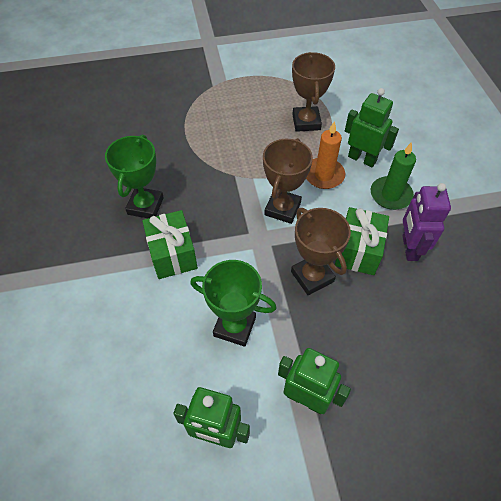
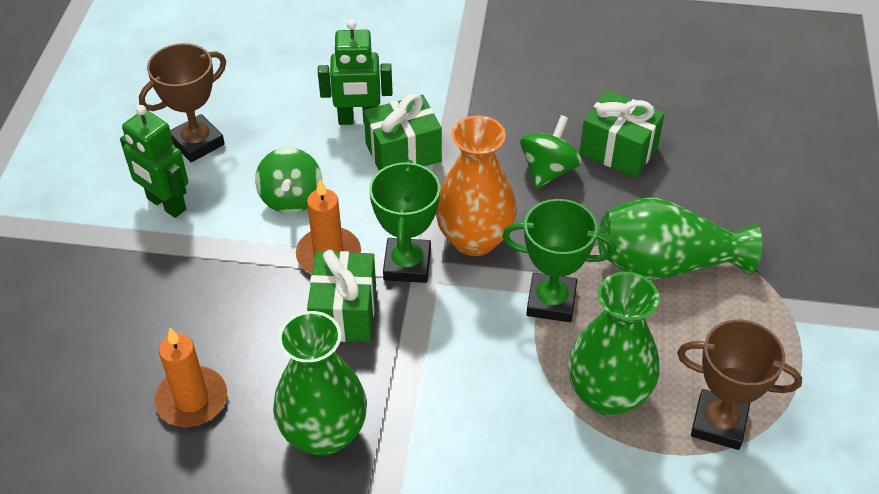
brown trophy: [263,138,313,224] [291,208,351,295] [292,52,335,132] = 3 -> [139,43,226,162] [677,320,802,450] = 2
green candle: [371,142,416,210] = 1 -> none = 0
green gift: [142,210,198,279] [335,207,389,275] = 2 -> [307,250,376,342] [364,94,442,171] [579,90,665,178] = 3
green robot: [173,387,250,448] [278,348,351,414] [345,88,399,167] = 3 -> [120,105,188,218] [318,20,393,125] = 2
green spinning top: none = 0 -> [255,147,323,214] [520,115,582,189] = 2
green vase: none = 0 -> [273,311,367,456] [568,272,660,416] [598,197,762,280] = 3
orange candle: [306,121,345,189] = 1 -> [154,328,227,427] [296,179,361,274] = 2
orange vase: none = 0 -> [436,115,517,256] = 1
purple robot: [402,183,451,261] = 1 -> none = 0

